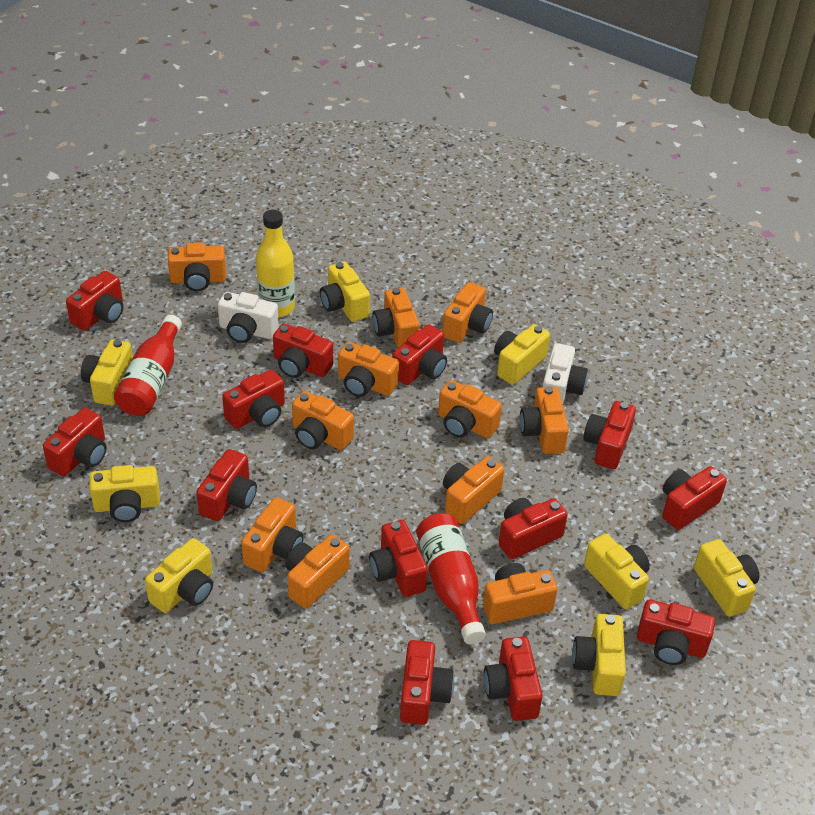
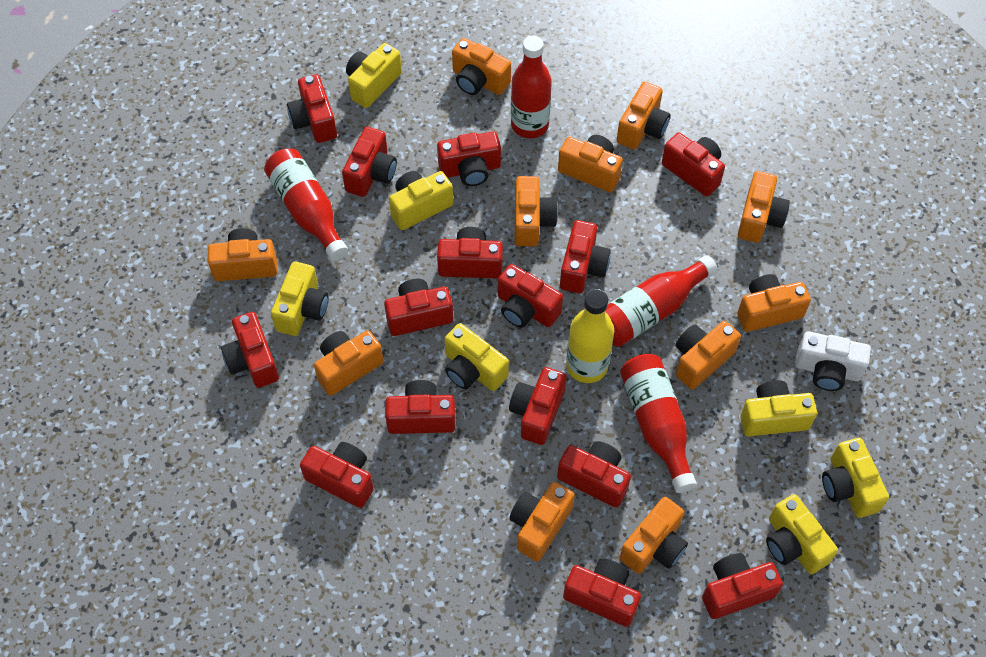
red bottle: [114,315,182,416] [416,513,486,644] = 2 -> [264,148,348,261] [511,36,552,138] [605,255,717,347] [620,354,697,493] = 4
red camera: [43,408,107,476] [66,271,123,331] [196,449,257,521] [222,370,285,429] [273,324,333,378] [369,520,428,597] [392,324,447,385] [400,640,454,725] [484,636,543,721] [499,498,568,559] [583,401,636,469] [637,599,715,665] [662,466,727,530] = 13 -> [221,312,279,388] [287,74,337,143] [300,442,374,508] [342,127,397,197] [384,279,453,336] [385,380,456,434] [437,131,501,186] [437,227,503,279] [498,264,563,328] [509,367,567,445] [557,441,631,508] [560,220,611,293] [563,558,641,627] [662,133,725,197] [702,553,783,619] = 15
white camera: [218,292,279,343] [542,343,588,405] = 2 -> [795,331,871,391] = 1
yellow camera: [81,339,133,406] [89,465,160,522] [145,538,213,613] [320,262,370,322] [494,324,550,385] [572,614,626,696] [584,534,650,609] [694,539,759,617] = 8 -> [271,261,329,336] [346,43,402,108] [389,171,453,230] [444,323,509,391] [740,380,817,436] [766,494,838,574] [822,438,889,518] = 7

